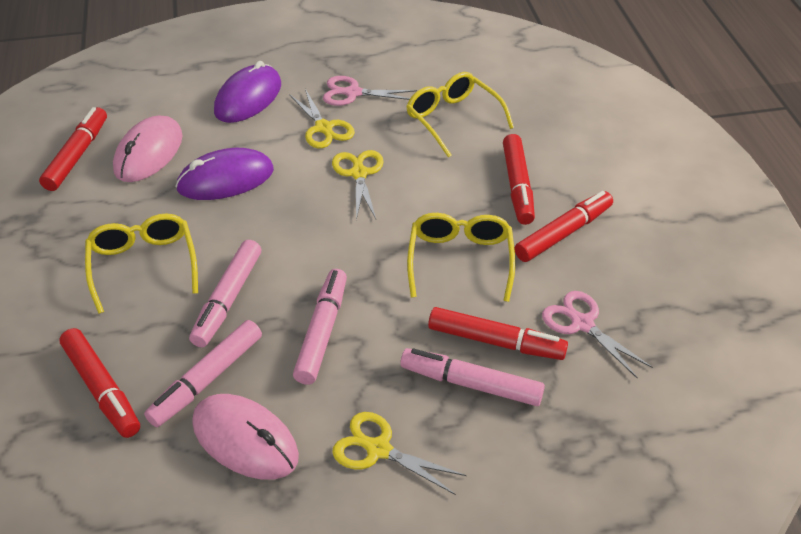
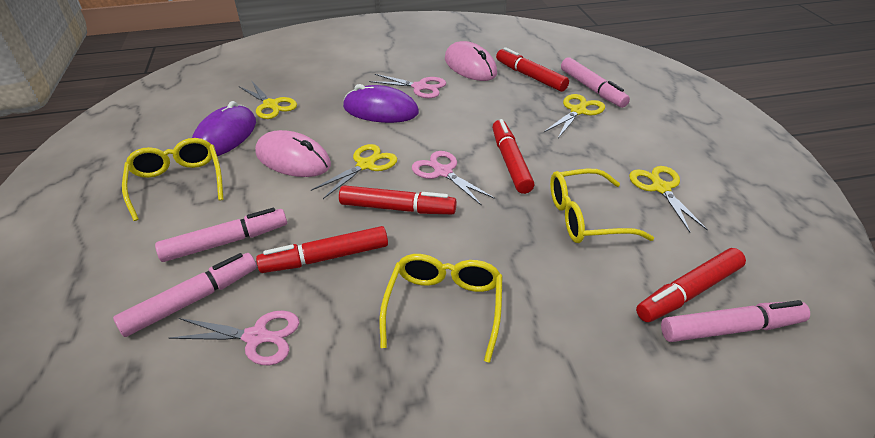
pink scissors: [323,76,417,106] [542,291,653,379] = 2 -> [169,310,299,365] [369,74,446,98] [412,151,495,206] = 3
yellow scissors: [289,89,355,148] [332,150,384,220] [332,412,467,495] = 3 -> [240,82,297,119] [311,144,397,199] [544,94,605,138] [629,166,708,232] = 4

